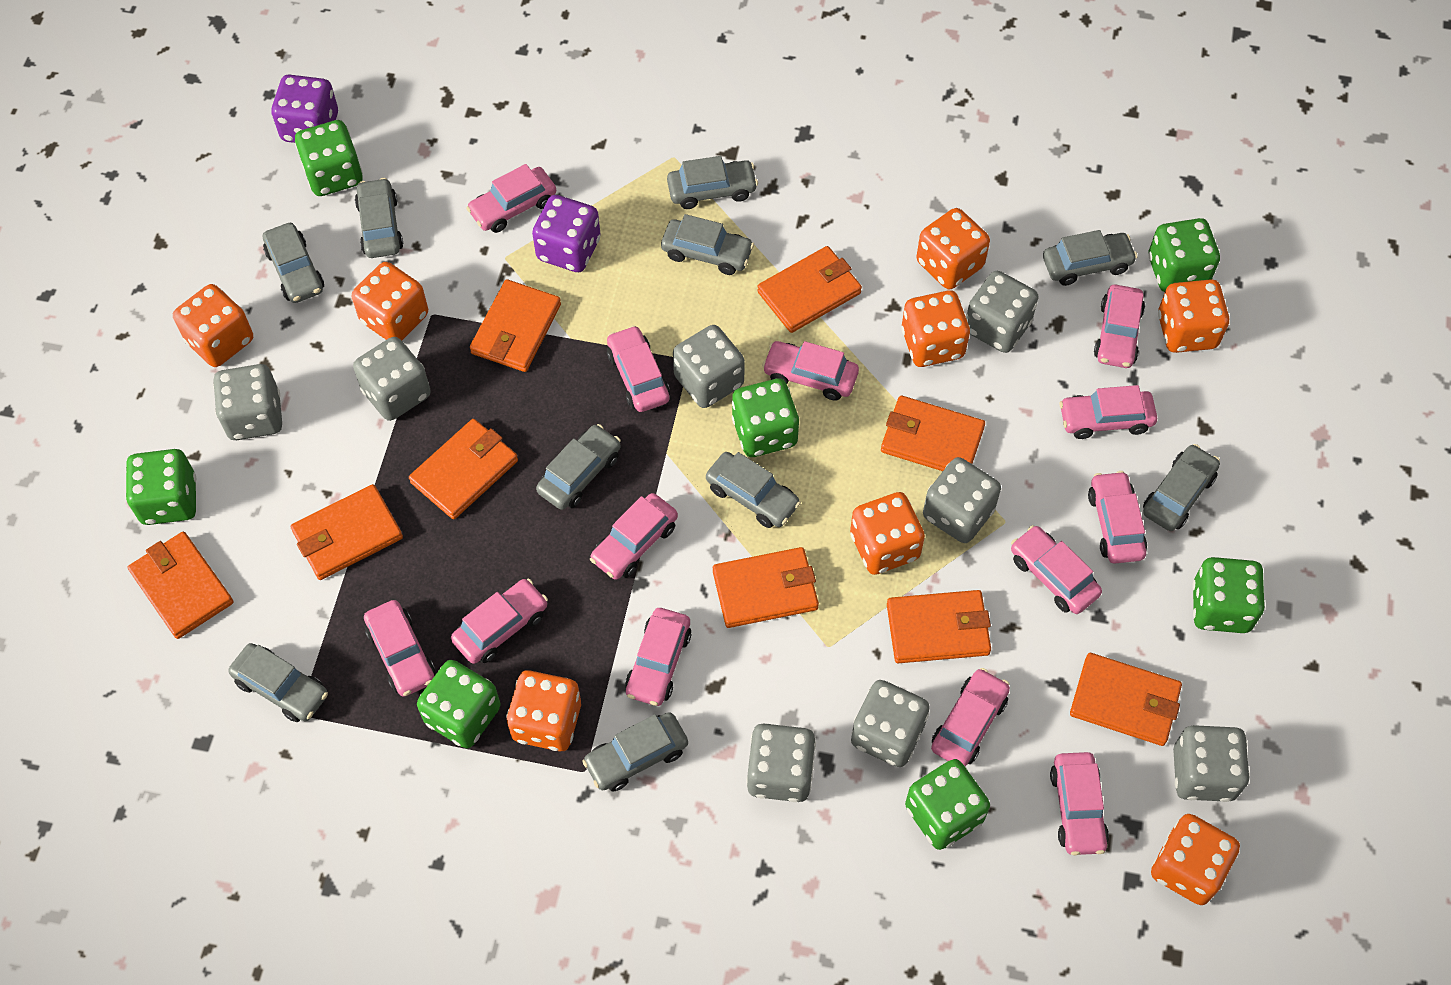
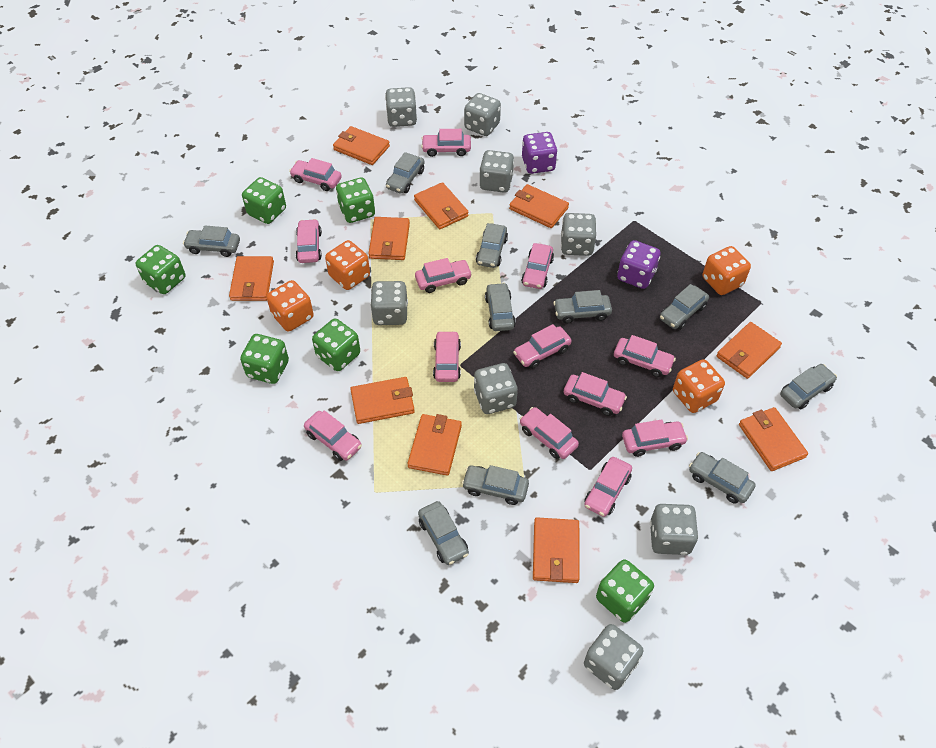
green dice: [125,449,196,525] [295,120,363,196] [417,660,501,748] [732,379,799,457] [905,759,990,850] [1149,218,1220,292] [1192,557,1265,633] = 7 -> [136,245,185,294] [240,334,289,384] [242,177,286,224] [312,319,360,371] [336,177,375,223] [596,559,654,623] = 6
orange dice: [173,284,253,367] [352,262,428,341] [507,670,581,751] [850,492,925,575] [901,290,970,367] [916,208,990,289] [1151,814,1240,905] [1158,279,1229,353] = 8 -> [266,280,314,332] [325,240,370,290] [673,359,725,413] [702,246,751,295] = 4
orange wallet: [128,532,233,639] [291,484,403,580] [409,419,518,519] [470,279,561,372] [713,547,819,628] [757,246,862,333] [881,395,985,471] [887,590,991,663] [1070,653,1182,746] = 9 -> [229,256,274,301] [333,126,390,165] [350,377,415,424] [368,217,410,260] [407,414,462,476] [414,182,469,229] [509,184,569,228] [533,517,580,583] [716,322,782,379] [739,407,808,471] = 10

